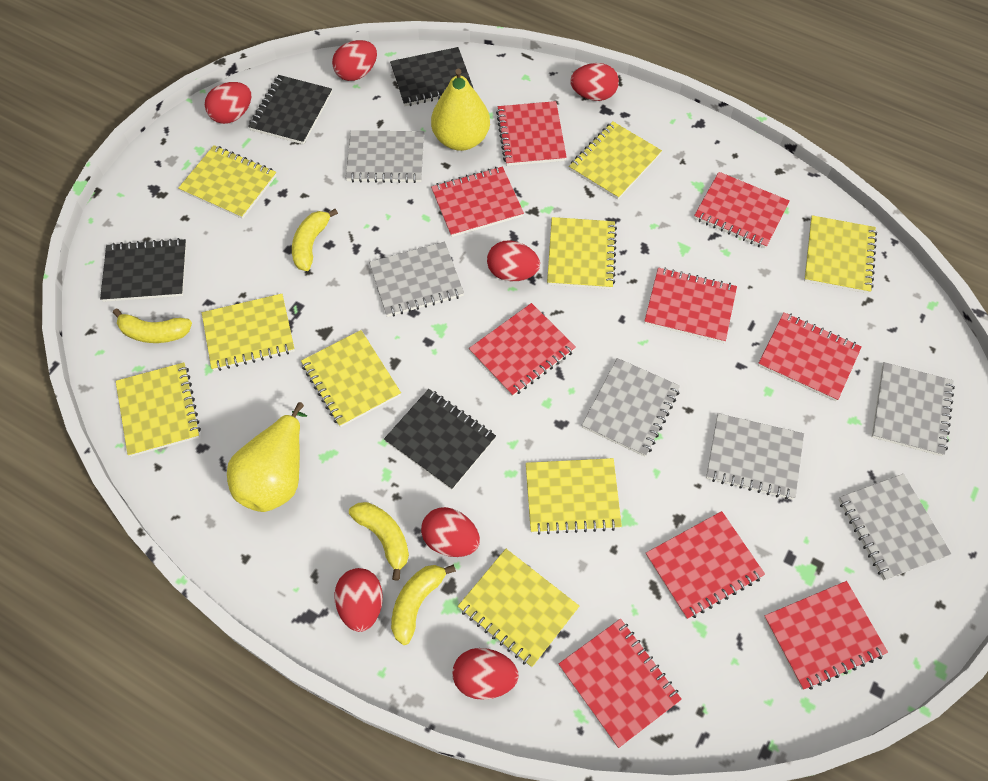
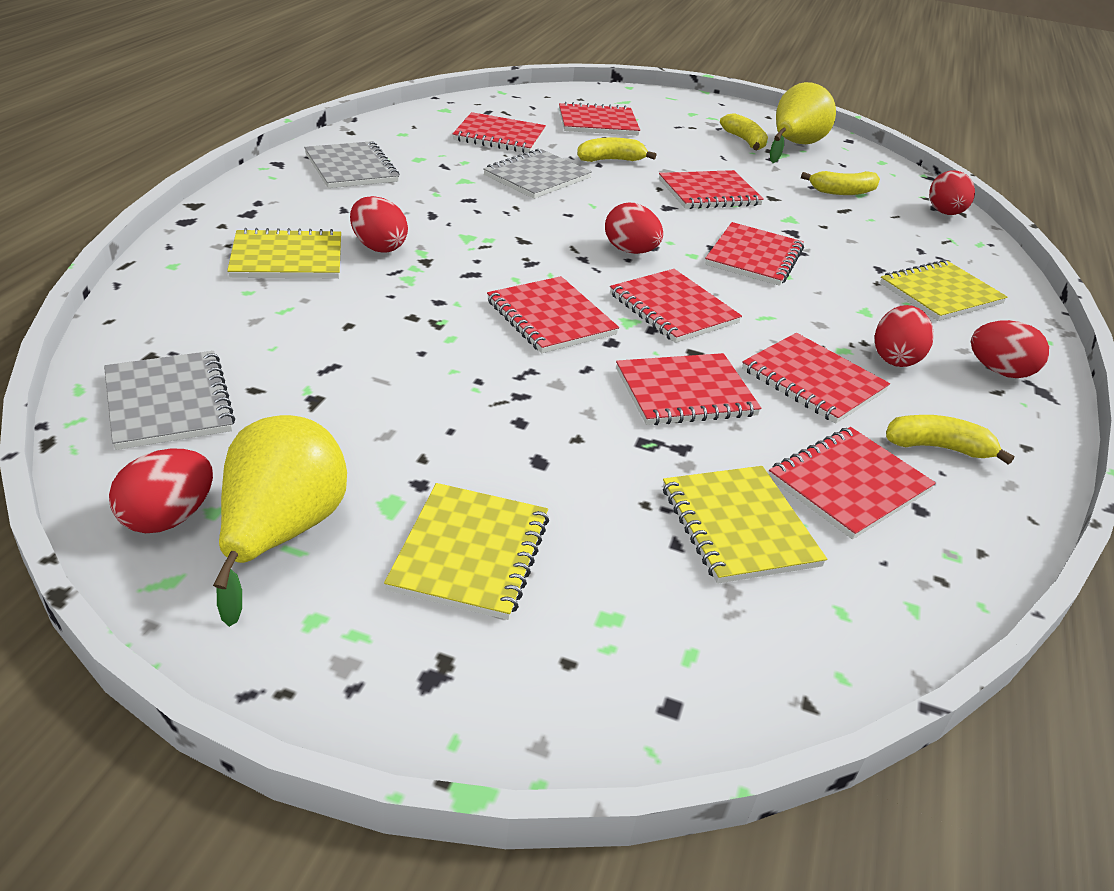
black notebook: [100,238,187,302] [248,75,332,144] [384,389,496,490] [390,47,473,106] = 4 -> none = 0
grey notebook: [346,130,424,183] [369,241,464,317] [582,358,680,457] [706,413,804,500] [839,474,951,580] [872,362,955,456] = 6 -> [104,351,235,450] [304,141,400,188] [483,149,592,199] = 3
red egg: [205,82,251,124] [332,40,377,81] [334,568,383,632] [421,507,480,557] [453,648,519,700] [487,240,540,281] [570,63,619,101] = 7 -> [109,449,213,533] [350,196,408,252] [605,203,663,254] [875,305,934,367] [929,171,975,215] [971,320,1049,378] = 6
yellow notebook: [116,363,201,457] [179,145,277,219] [202,294,295,371] [301,330,401,427] [458,549,579,667] [526,458,622,535] [547,217,617,289] [569,122,662,200] [804,215,877,294] = 9 -> [227,228,341,278] [384,483,549,620] [663,466,827,584] [880,260,1007,321] = 4

